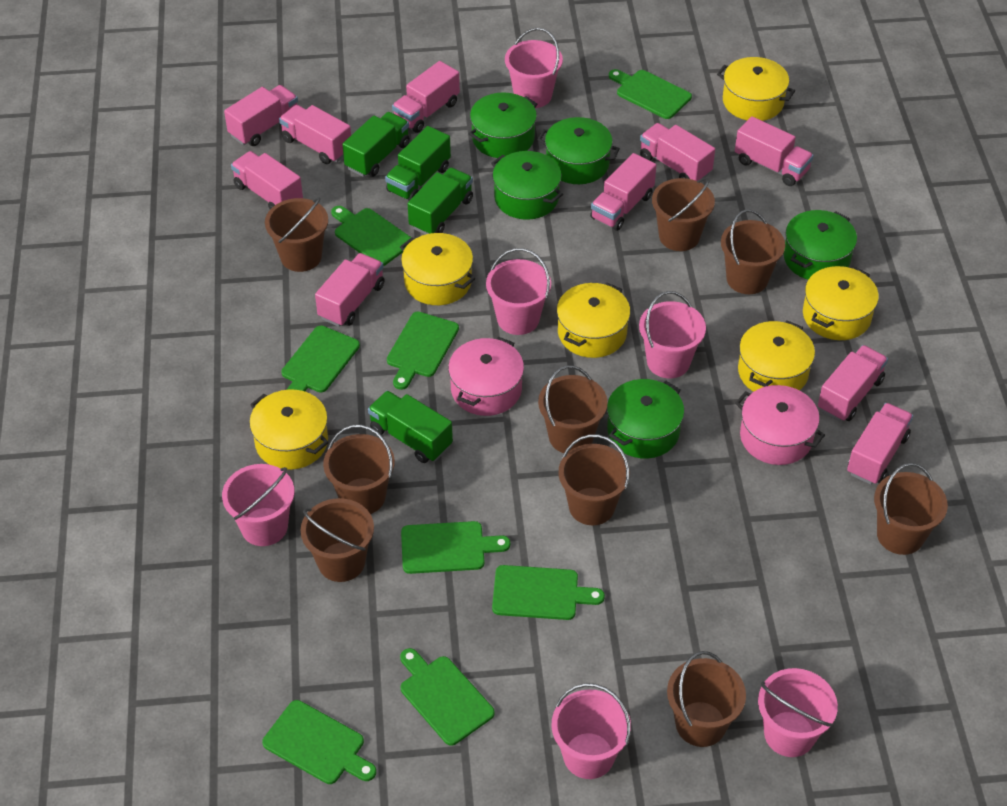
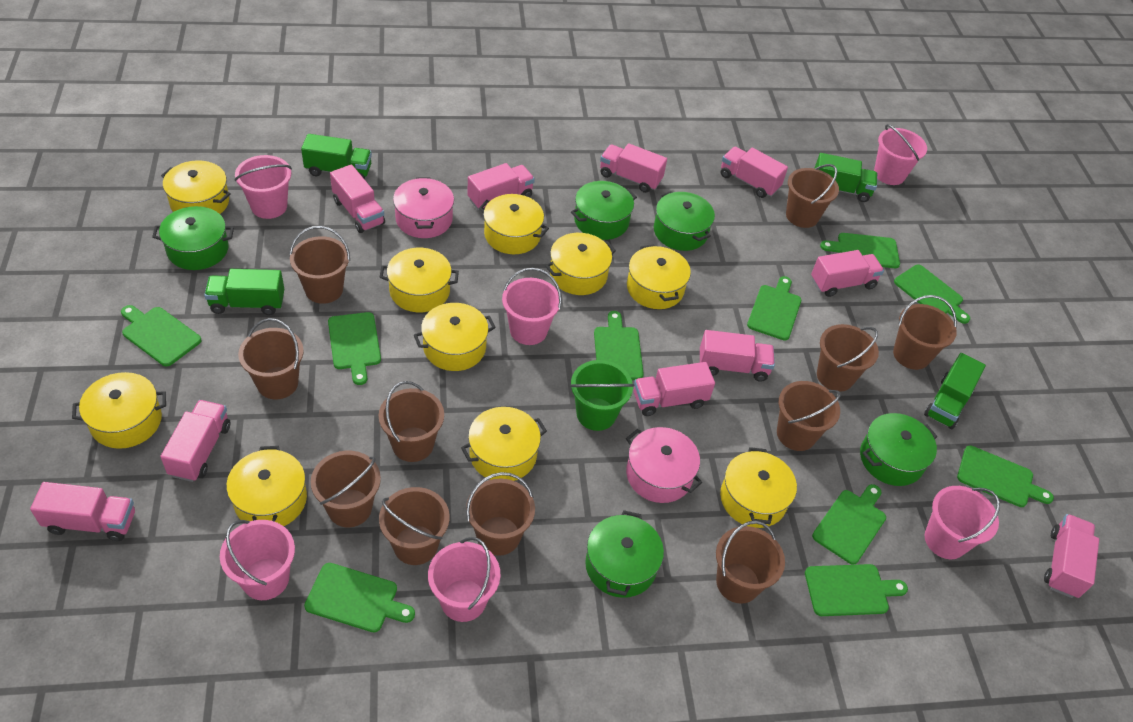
brown bucket: [265,197,328,272] [300,498,374,582] [323,425,395,514] [538,365,608,453] [558,434,630,525] [652,177,715,251] [667,651,746,747] [721,209,785,294] [874,463,948,555] = 9 -> [238,318,304,399] [289,226,350,304] [311,451,381,527] [378,381,444,462] [379,487,450,565] [466,472,535,556] [716,521,785,604] [777,381,841,451] [786,164,839,228] [817,324,879,392] [893,295,957,370] = 11
green bucket: none = 0 -> [570,360,634,431] = 1
green cutting board: [262,700,376,784] [282,326,360,393] [331,206,411,266] [387,312,459,390] [400,648,495,746] [401,521,510,574] [492,565,605,620] [609,69,692,119] = 8 -> [121,305,202,367] [304,563,415,632] [328,312,381,385] [594,311,644,380] [747,276,801,341] [805,564,908,616] [812,484,886,565] [820,233,900,268] [894,265,970,324] [957,445,1054,507] = 10
yellow pot: [249,390,329,470] [400,233,475,305] [557,283,630,358] [717,57,795,121] [738,321,815,392] [803,266,879,340] = 6 -> [72,372,166,449] [161,160,231,214] [226,446,307,526] [380,248,459,312] [414,303,496,371] [461,407,547,481] [479,194,549,254] [545,233,616,295] [627,245,691,309] [720,447,797,528] = 10

